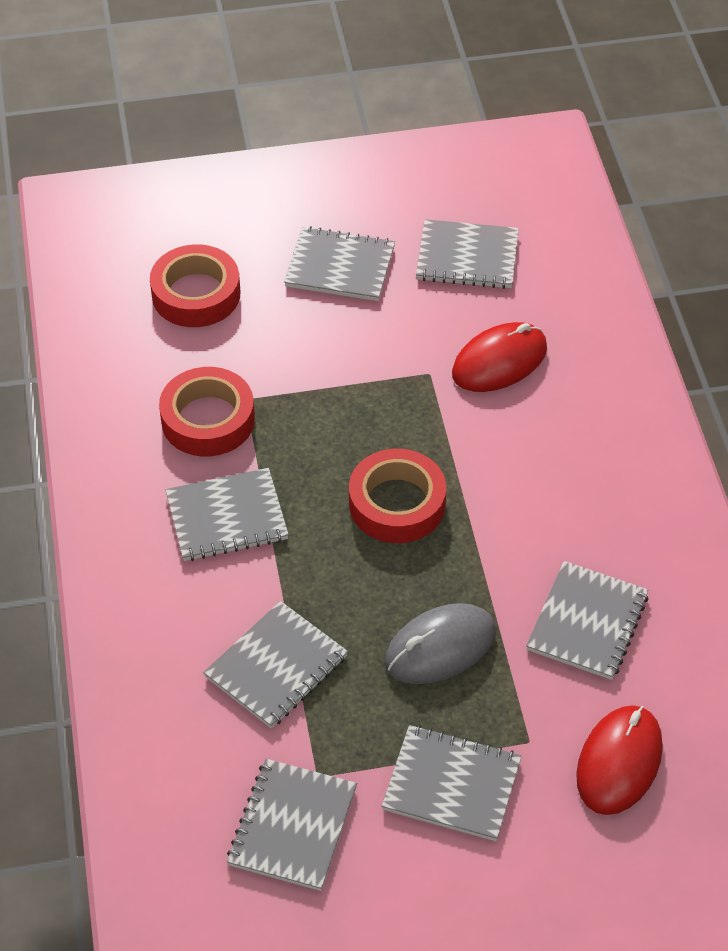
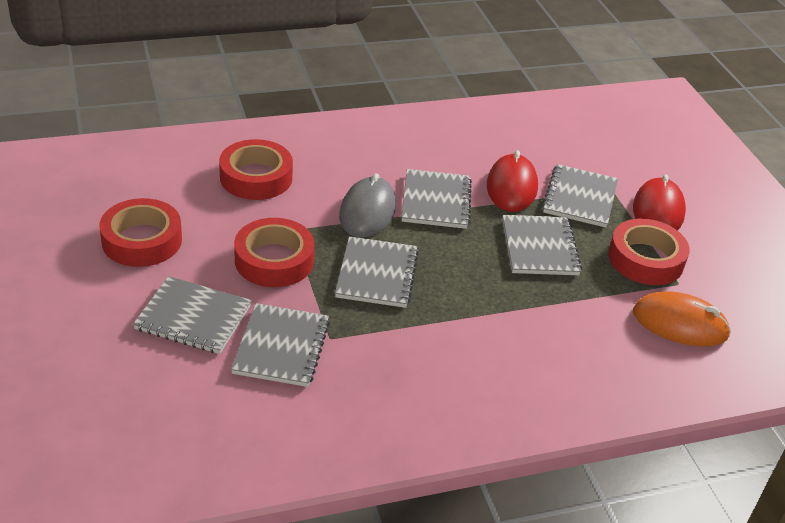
grey notebook: [165,468,289,561] [203,601,348,729] [227,759,357,891] [284,226,395,301] [382,725,522,841] [416,219,519,289] [526,561,649,680] = 7 -> [133,276,252,354] [231,303,330,387] [335,236,419,308] [401,169,472,229] [502,215,582,275] [542,164,618,228] = 6
orange mouse: none = 0 -> [633,291,731,347] = 1
red tape: [150,244,240,327] [159,367,255,456] [349,449,446,543] = 3 -> [99,198,182,267] [219,139,293,200] [234,218,315,287] [608,218,690,285] = 4

